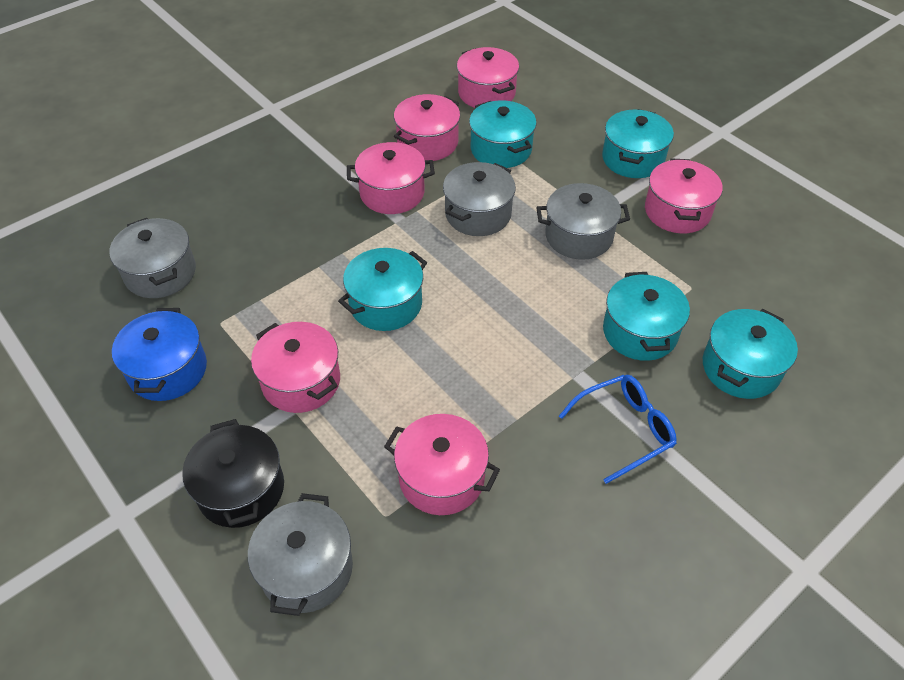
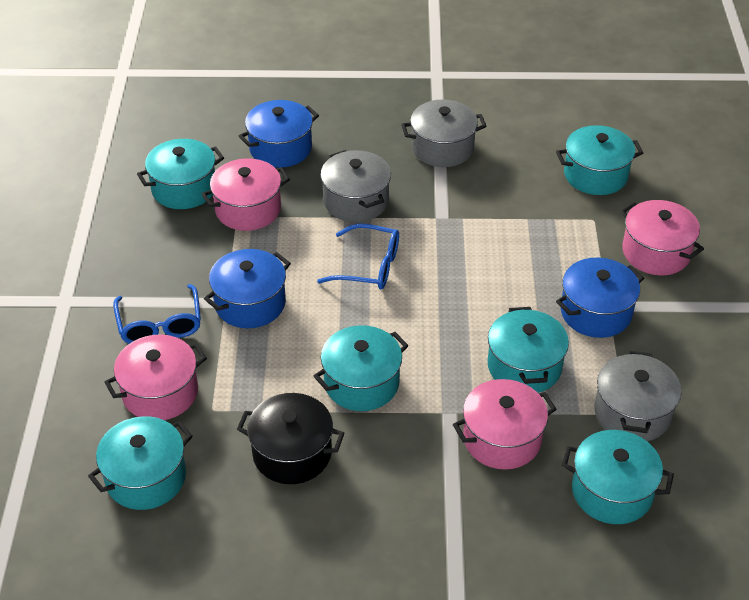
blue glasses: [559,375,677,484] = 1 -> [113,284,201,344] [317,223,399,289] = 2
blue pot: [112,308,207,401] = 1 -> [204,249,291,328] [239,100,319,168] [556,258,644,338] = 3
grey pot: [109,218,196,298] [248,493,353,616] [443,162,516,236] [536,183,630,260] = 4 -> [320,150,391,222] [401,99,487,167] [594,350,681,441] = 3
pink pot: [251,322,340,413] [347,142,435,214] [384,414,500,515] [394,94,460,161] [457,47,519,108] [645,158,723,233] = 6 -> [104,335,207,420] [202,158,290,231] [453,379,556,470] [620,200,704,275] = 4
turquoise pot: [338,248,427,331] [469,100,537,168] [602,109,674,178] [603,272,690,361] [703,309,798,399] = 5 -> [88,416,193,510] [137,139,224,209] [314,325,409,411] [488,307,569,393] [556,125,643,195] [562,430,674,524] = 6

